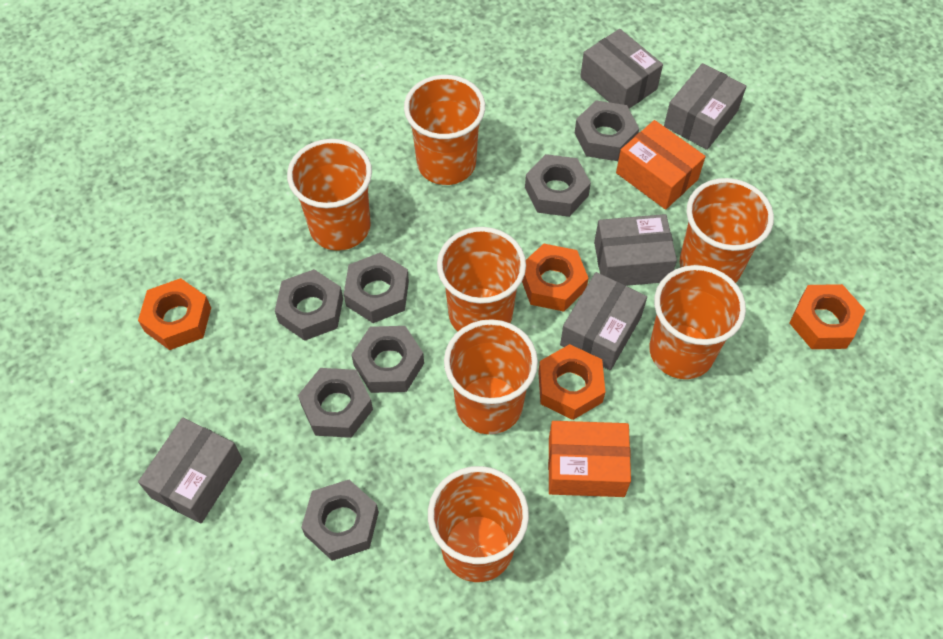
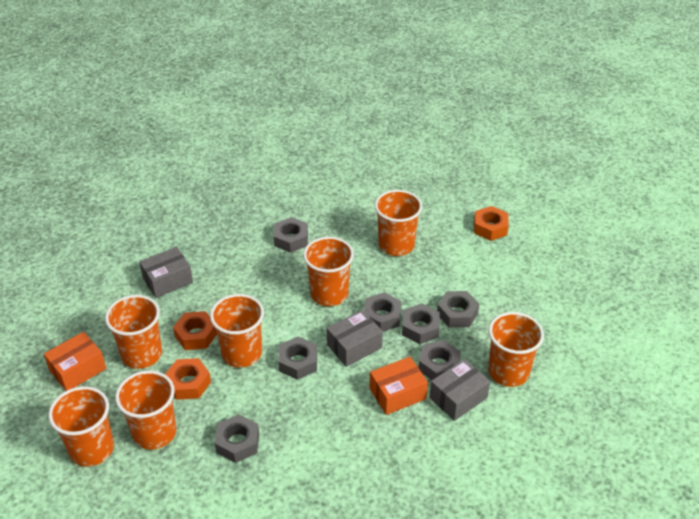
grey box: [138,417,243,523] [560,272,647,370] [580,29,663,109] [594,214,677,286] [664,63,746,150] = 5 -> [139,247,193,298] [327,310,383,367] [430,359,490,421] = 3
orange nut: [138,278,211,350] [522,244,588,312] [538,344,605,420] [789,284,866,349] = 4 -> [165,358,211,400] [173,311,217,350] [474,206,509,241] = 3

